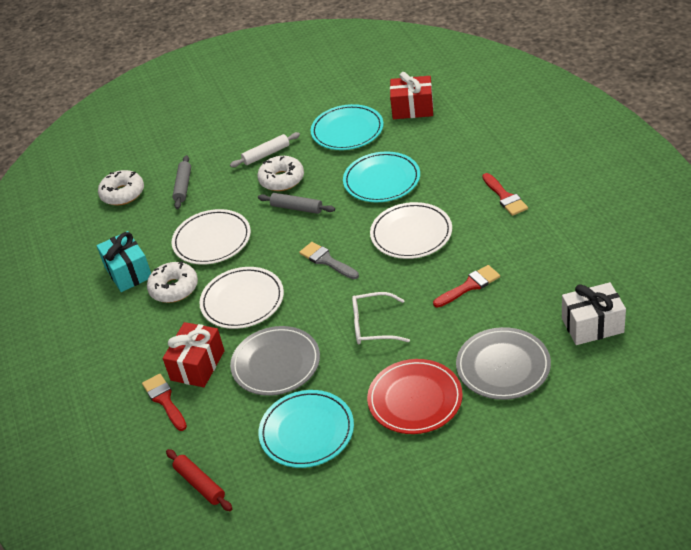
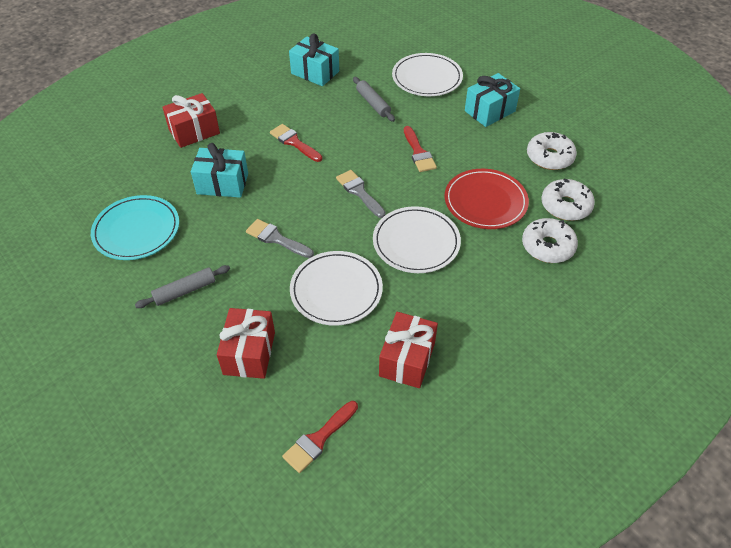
grey brush: [299,242,359,279] = 1 -> [246,219,314,258] [336,170,386,218] = 2
grey plate: [230,326,320,396] [456,327,551,400] = 2 -> none = 0
red gift: [163,322,225,387] [390,72,433,119] = 2 -> [162,93,220,148] [217,308,275,379] [379,312,438,388] = 3
red rolling pin: [166,449,232,511] = 1 -> none = 0
turquoise gift: [97,231,151,292] = 1 -> [191,143,248,198] [289,34,339,86] [465,73,520,127] = 3
turquoise plate: [258,390,354,468] [310,104,384,150] [343,151,420,202] = 3 -> [91,195,179,260] = 1
white gift: [562,282,626,345] = 1 -> none = 0
white glasses: [352,292,410,344] = 1 -> none = 0
white rolling pin: [230,132,300,167] = 1 -> none = 0

